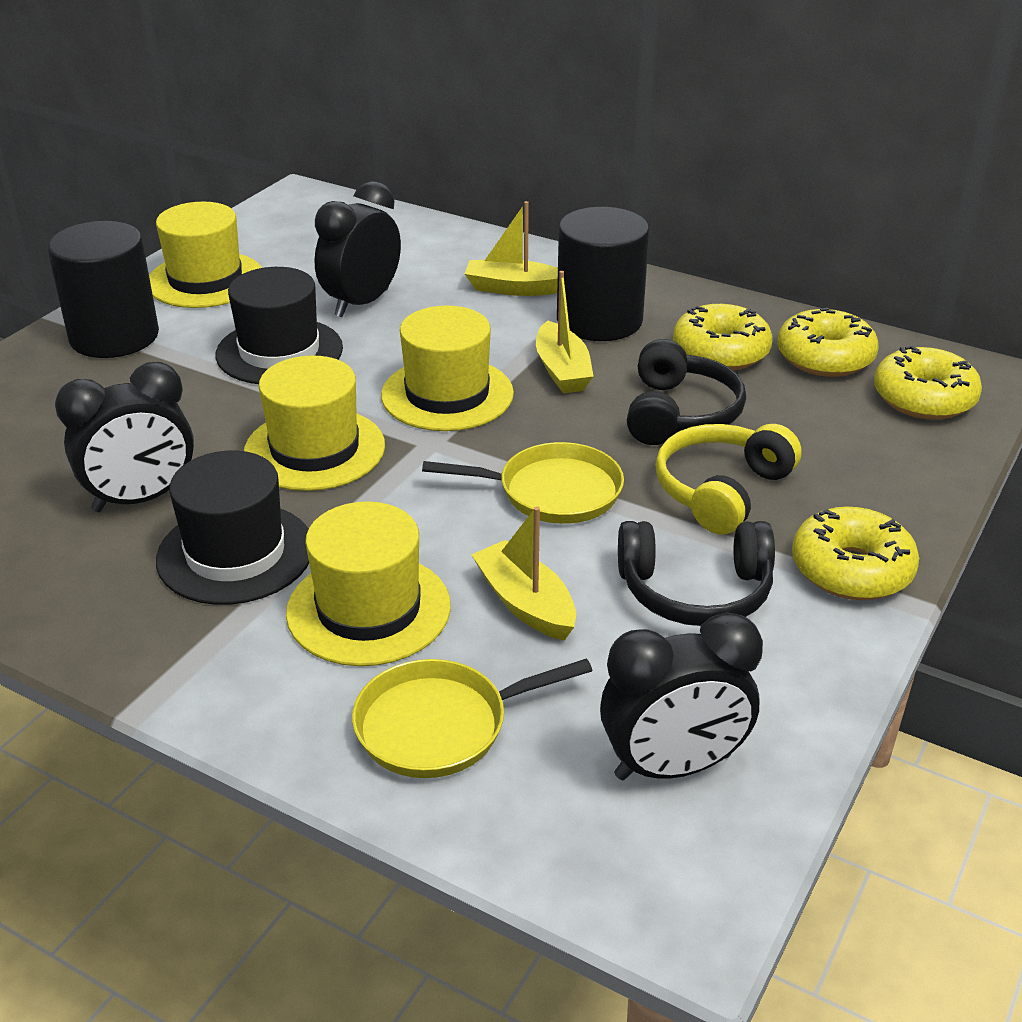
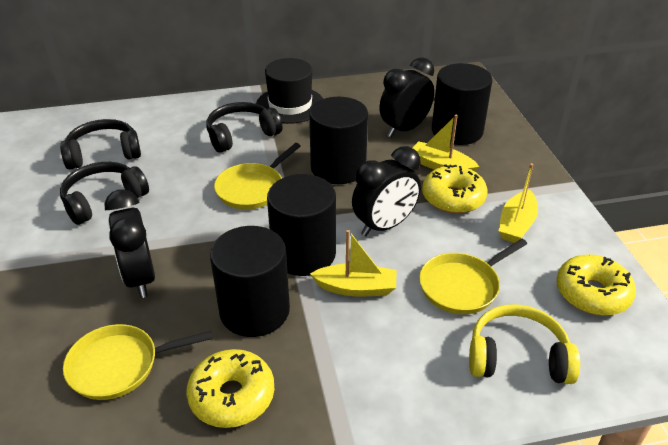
black cylinder: [47,221,159,358] [557,207,649,341] = 2 -> [210,226,290,337] [267,174,336,276] [309,97,368,184] [432,63,492,145] = 4
black hat: [156,450,309,605] [216,267,343,384] = 2 -> [256,58,323,124] = 1
black headphones: [618,521,775,626] [627,339,746,445] = 2 -> [60,119,141,170] [60,162,149,225] [206,102,282,153] = 3
yellow donut: [673,304,772,370] [777,308,879,377] [792,506,919,600] [874,346,982,420] = 4 -> [186,349,275,428] [422,164,487,214] [556,255,636,316] = 3
yellow hat: [149,202,262,308] [244,355,385,491] [286,501,451,666] [381,305,514,431] = 4 -> none = 0
yellow pan: [352,658,593,778] [422,442,624,524] = 2 -> [63,324,212,400] [214,143,301,210] [419,239,527,314] = 3

